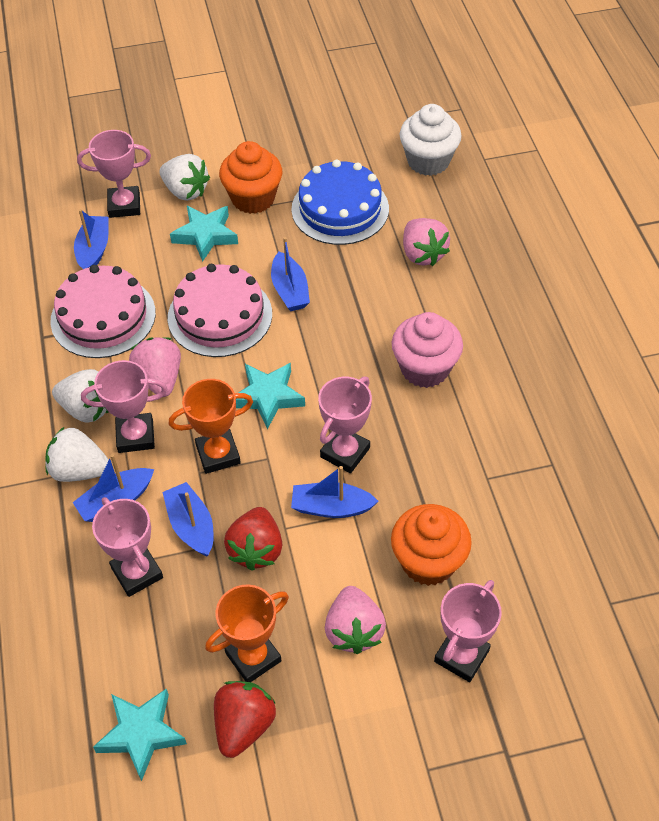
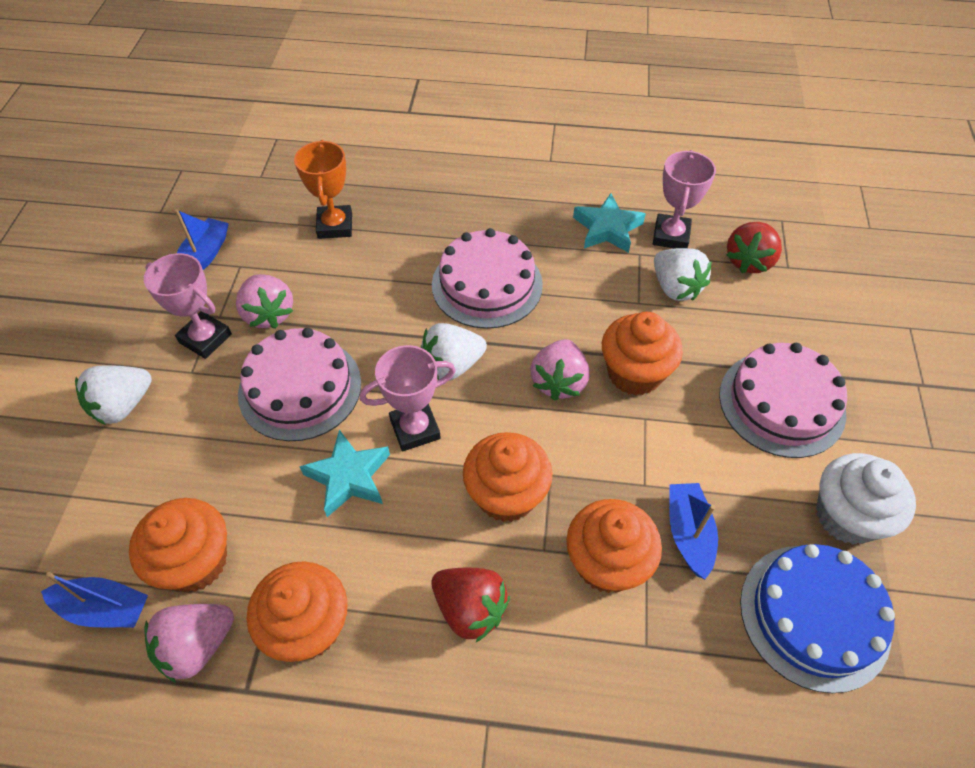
blue boat: [72,454,154,522] [74,209,109,269] [162,482,213,556] [271,237,310,311] [291,466,378,518] = 5 -> [41,572,148,627] [175,209,229,270] [669,483,718,579] = 3
orange cupcake: [219,141,282,214] [391,504,472,586] = 2 -> [129,498,227,592] [247,561,348,662] [463,432,553,522] [566,499,662,593] [602,312,683,395] = 5
orange trophy: [169,379,253,474] [205,584,289,682] = 2 -> [294,140,352,239] = 1
pink cake: [50,265,156,358] [168,264,272,357] = 2 -> [238,327,361,441] [432,228,543,329] [719,343,847,458] = 3
pink cupcake: [392,312,463,388] = 1 -> none = 0
pink trophy: [77,130,151,218] [81,360,167,453] [92,497,163,597] [318,377,372,473] [434,580,502,682] = 5 -> [144,253,232,359] [360,345,456,451] [653,150,716,249] = 3
turquoise star: [93,689,187,781] [170,206,238,262] [236,363,305,429] = 3 -> [299,430,390,517] [573,193,646,253] = 2

